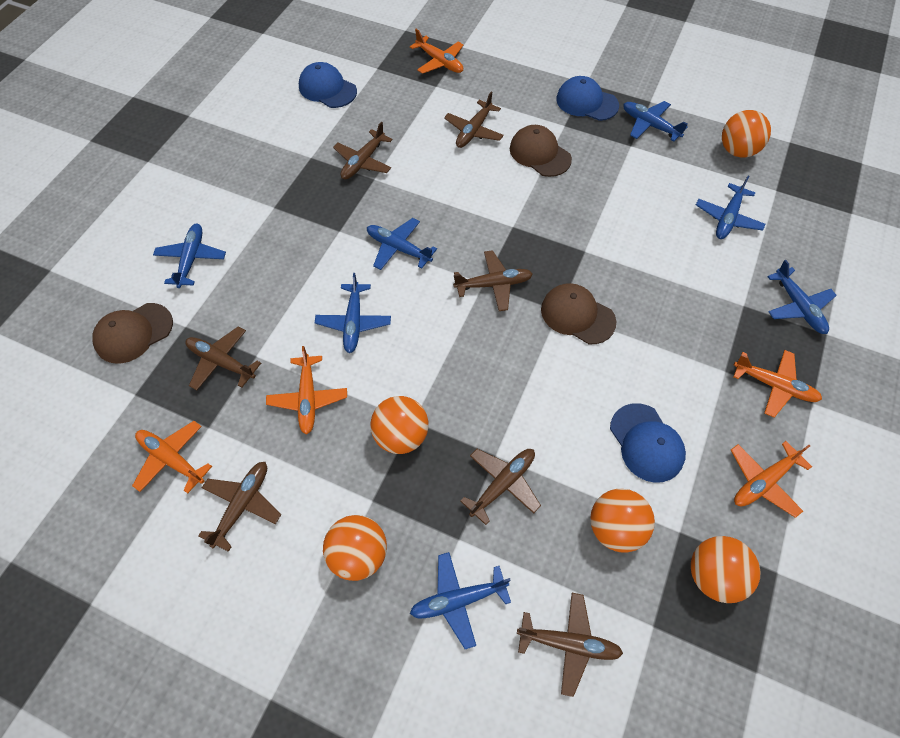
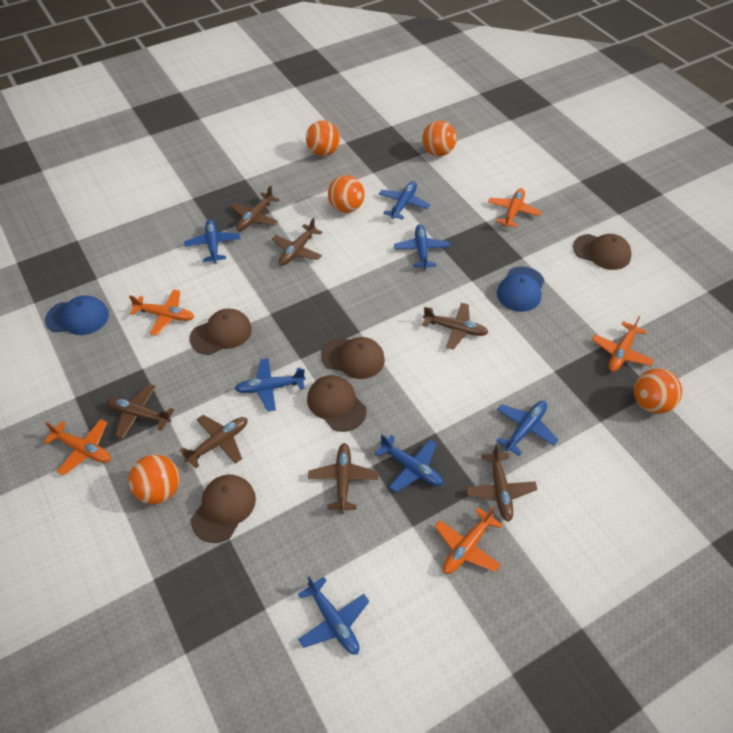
blue cap: [299,62,357,108] [556,76,619,121] [610,403,686,483] = 3 -> [45,295,109,335] [497,267,545,312] = 2
brown cap: [92,303,173,364] [510,125,572,177] [541,283,616,344] = 3 -> [190,308,252,355] [191,475,256,543] [307,375,367,432] [321,337,385,379] [573,234,632,270] = 5

